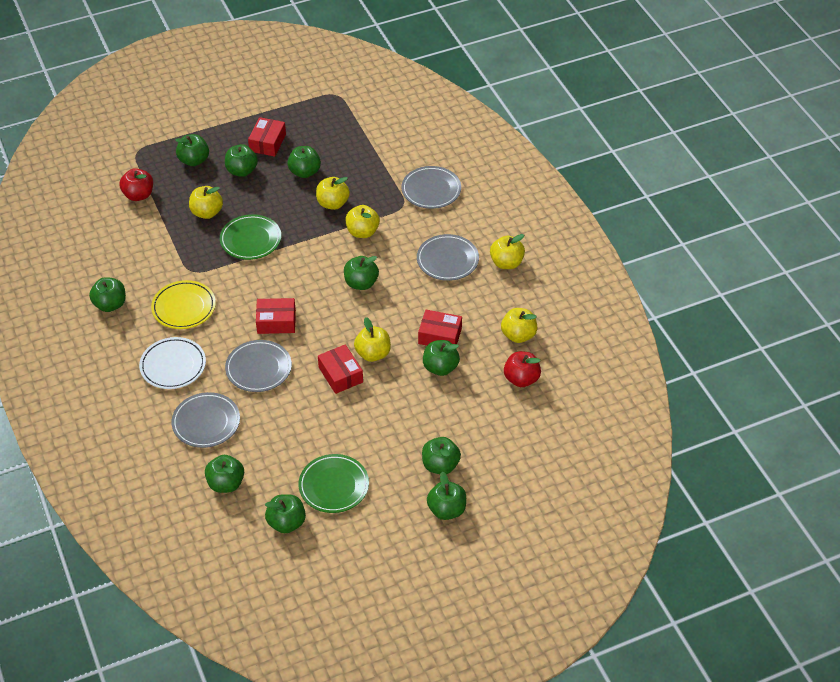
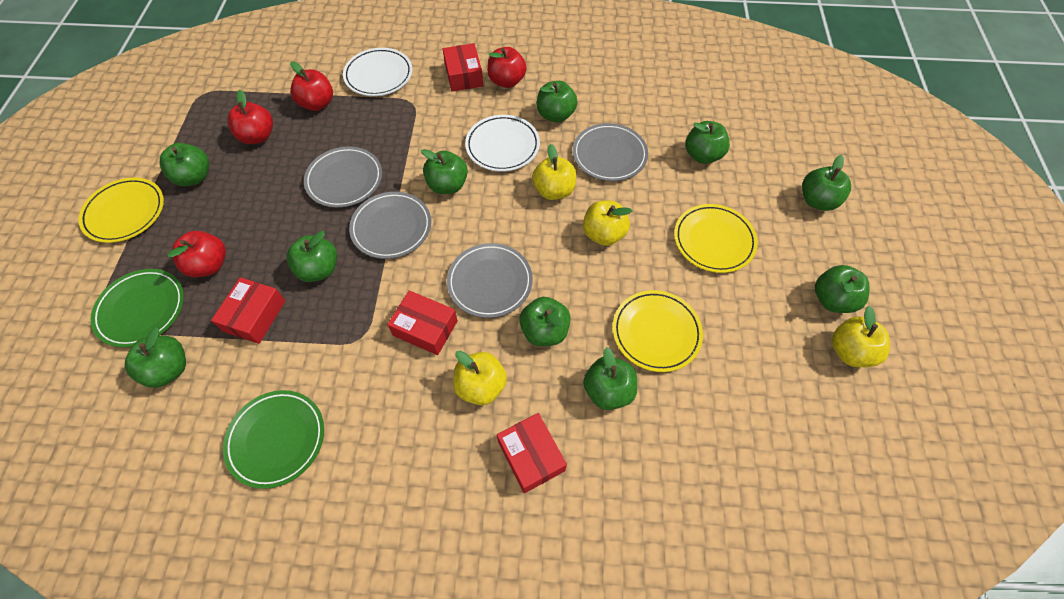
red apple: [119,168,153,201] [504,351,541,387] = 2 -> [167,231,226,277] [227,90,273,144] [290,61,333,111] [487,47,527,88] = 4
white plate: [139,337,206,389] = 1 -> [343,48,412,96] [465,115,540,172] = 2
yellow apple: [189,186,223,219] [316,177,350,210] [345,205,380,238] [354,317,391,362] [490,234,525,269] [501,308,537,343] = 6 -> [453,351,507,405] [532,144,576,200] [583,200,632,246] [832,306,890,367] = 4
yellow plate: [151,280,216,329] = 1 -> [78,177,164,243] [613,290,703,372] [674,204,758,273] = 3

